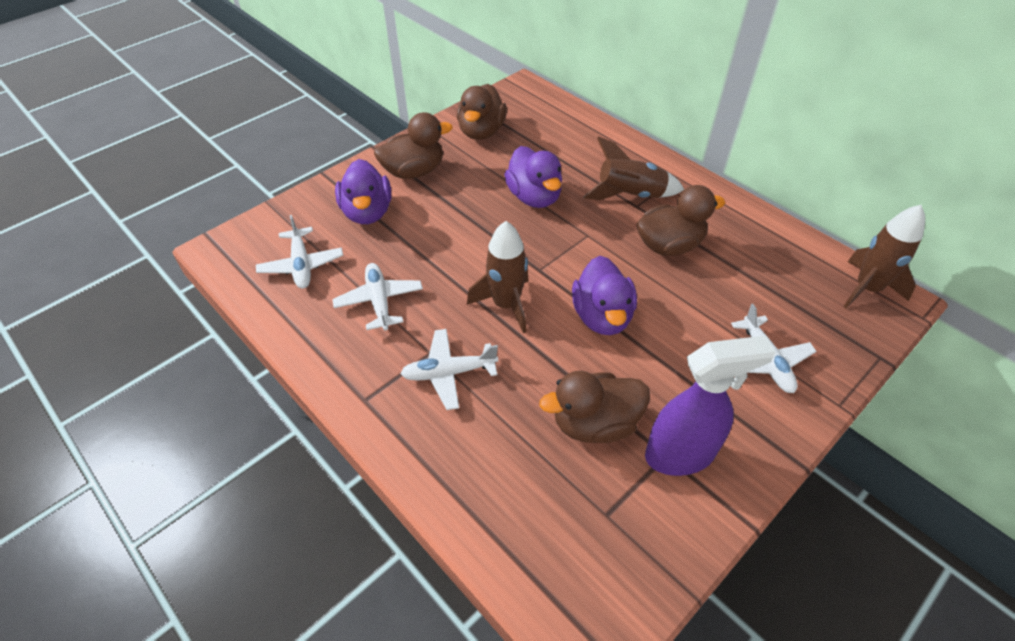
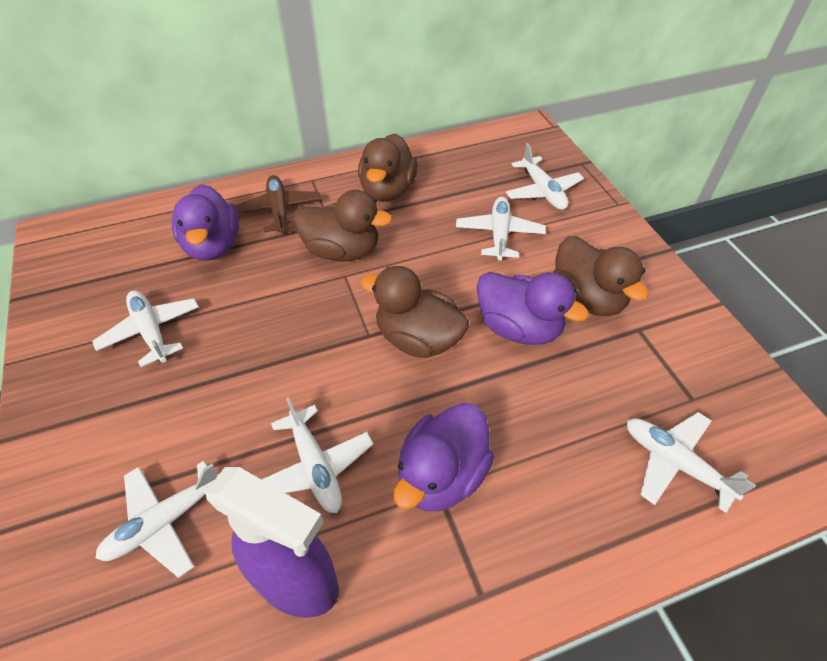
brown plane: none = 0 -> [234,175,321,234] = 1
brown rocket: [467,221,529,333] [583,136,684,200] [843,205,925,308] = 3 -> none = 0
white plane: [256,215,343,289] [332,263,423,331] [400,329,498,410] [731,304,816,393] = 4 -> [92,290,199,367] [95,461,219,578] [261,397,374,513] [456,197,546,261] [506,143,584,210] [627,412,756,513] = 6

